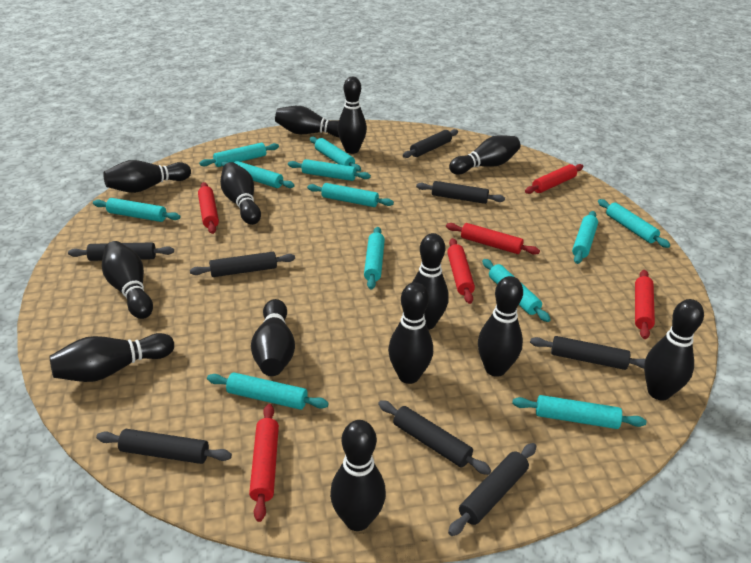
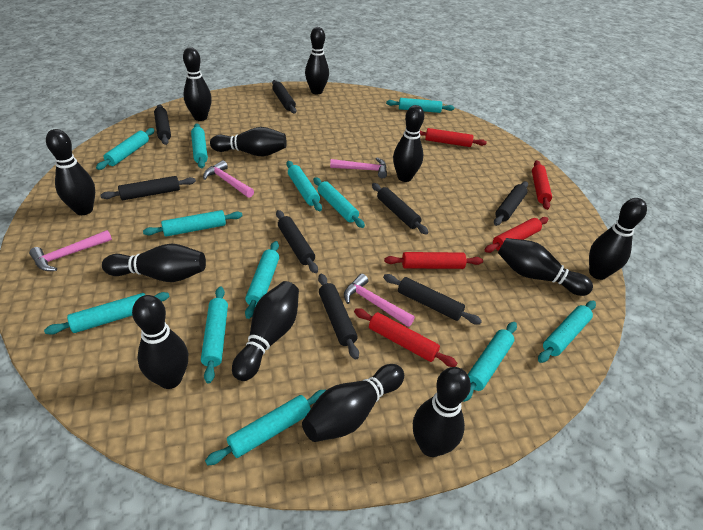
black bowling pin: [49,333,174,382] [102,241,153,319] [103,160,191,193] [220,162,261,225] [251,299,295,376] [275,106,339,137] [330,420,386,531] [337,77,367,154] [388,282,433,384] [412,233,449,330] [449,135,521,175] [478,276,523,377] [644,299,704,401] = 13 -> [46,129,95,215] [102,244,206,282] [132,295,188,389] [183,47,212,121] [210,127,287,156] [232,281,299,381] [302,364,404,442] [305,27,329,94] [393,105,424,182] [413,367,471,457] [498,238,593,296] [589,198,647,280] = 12
pink hammer: none = 0 -> [29,230,112,271] [203,160,254,198] [330,158,387,179] [344,274,415,327] = 4
red rolling pin: [198,182,219,234] [249,404,279,522] [446,223,540,255] [447,238,475,304] [525,164,583,194] [635,270,655,339] = 6 -> [354,308,457,367] [384,252,483,269] [419,128,487,147] [485,217,548,253] [532,160,552,210] = 5

